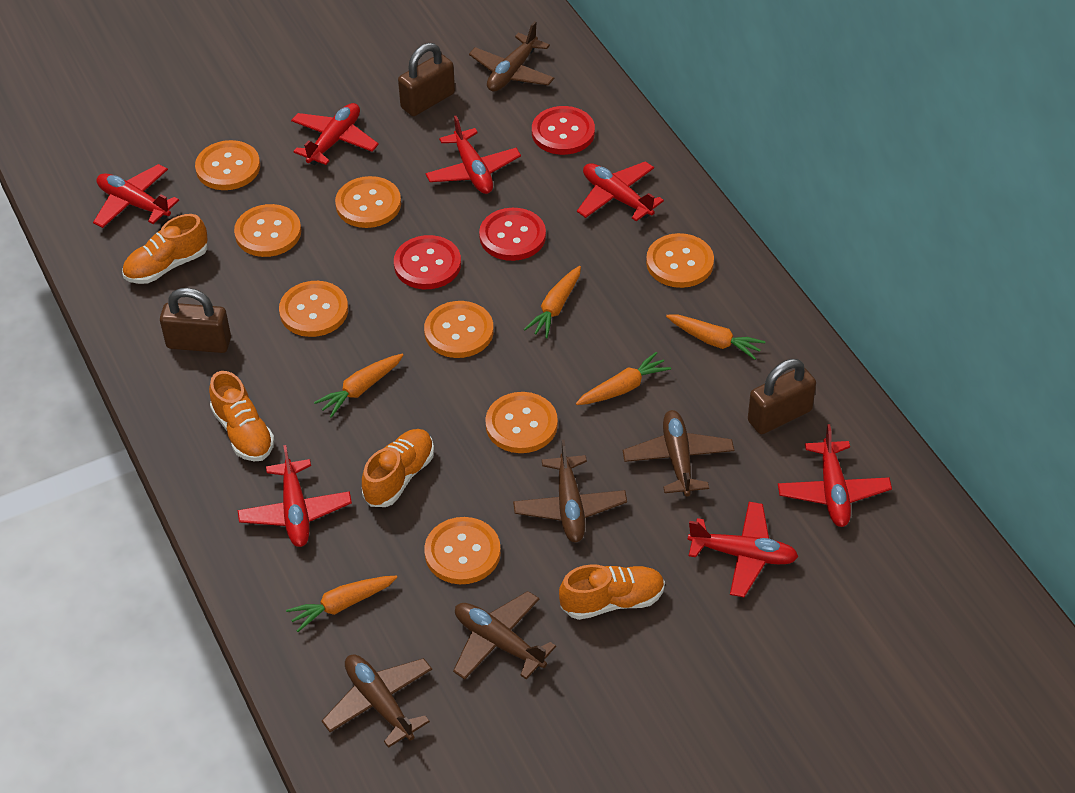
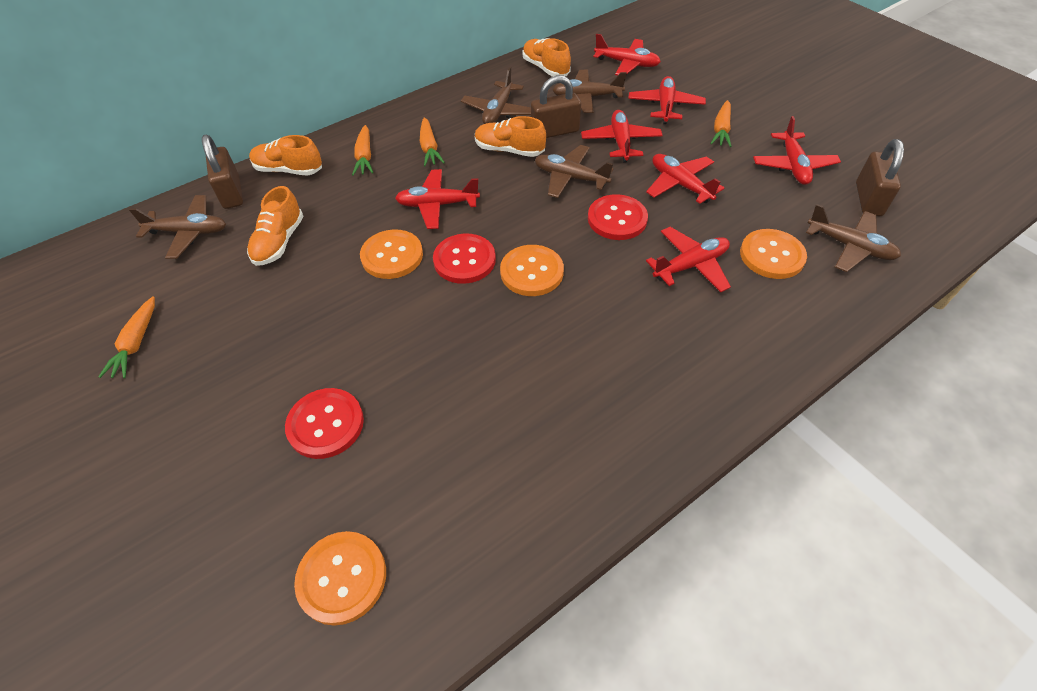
orange button: [195,140,260,190] [234,204,301,257] [279,281,348,337] [335,176,401,228] [424,301,494,358] [424,517,501,584] [485,392,558,453] [646,233,714,288] = 8 -> [294,531,386,626] [360,229,423,279] [500,245,564,296] [740,229,807,279] = 4
orange carrot: [286,576,397,632] [314,354,403,418] [524,266,581,338] [576,352,671,405] [666,315,765,360] = 5 -> [98,296,155,378] [352,125,373,175] [420,117,445,166] [710,100,732,147] = 4

